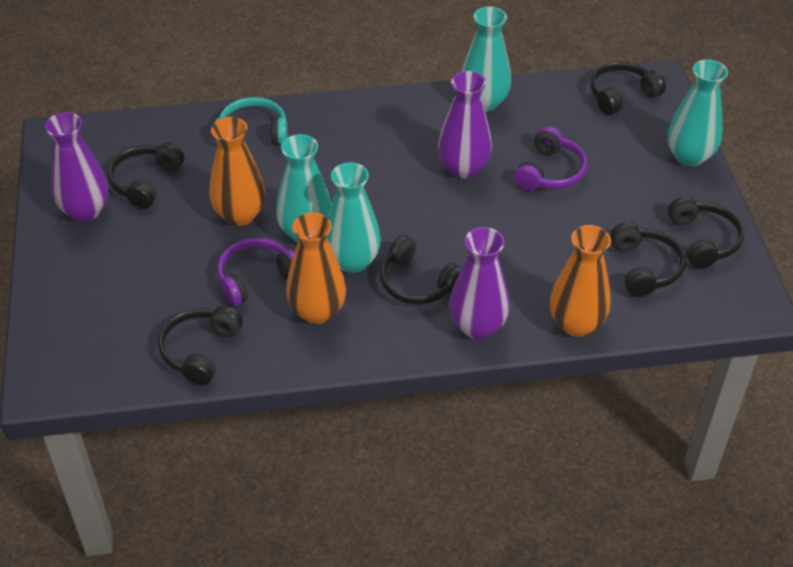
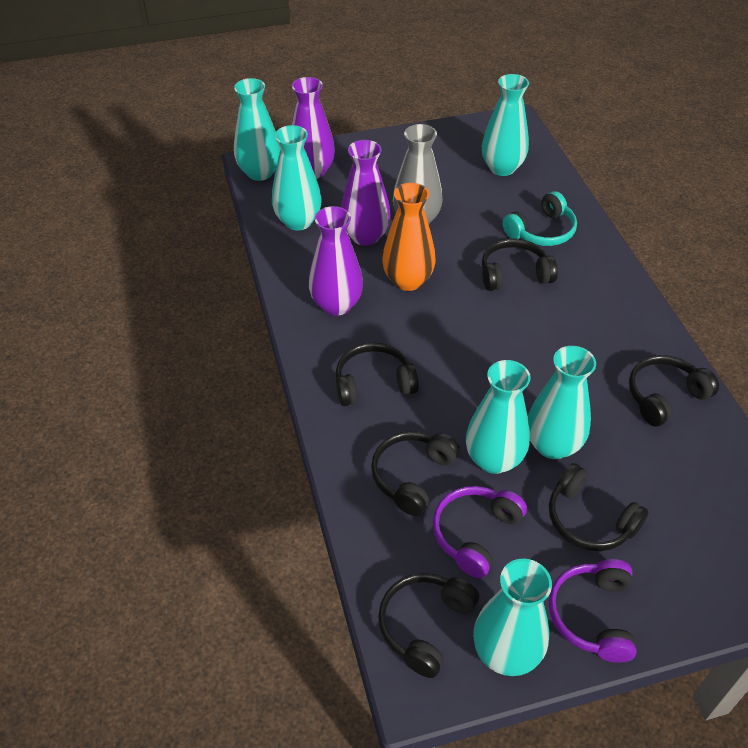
grey vase: none = 0 -> [393,124,442,224] = 1
orange vase: [210,117,265,226] [286,212,346,324] [550,225,611,337] = 3 -> [382,183,436,291] = 1
turquoise vase: [276,134,331,242] [327,162,381,273] [462,7,511,112] [668,59,728,167] = 4 -> [234,78,281,181] [272,125,322,231] [466,360,531,474] [473,559,552,676] [482,74,529,176] [528,346,596,459] = 6

